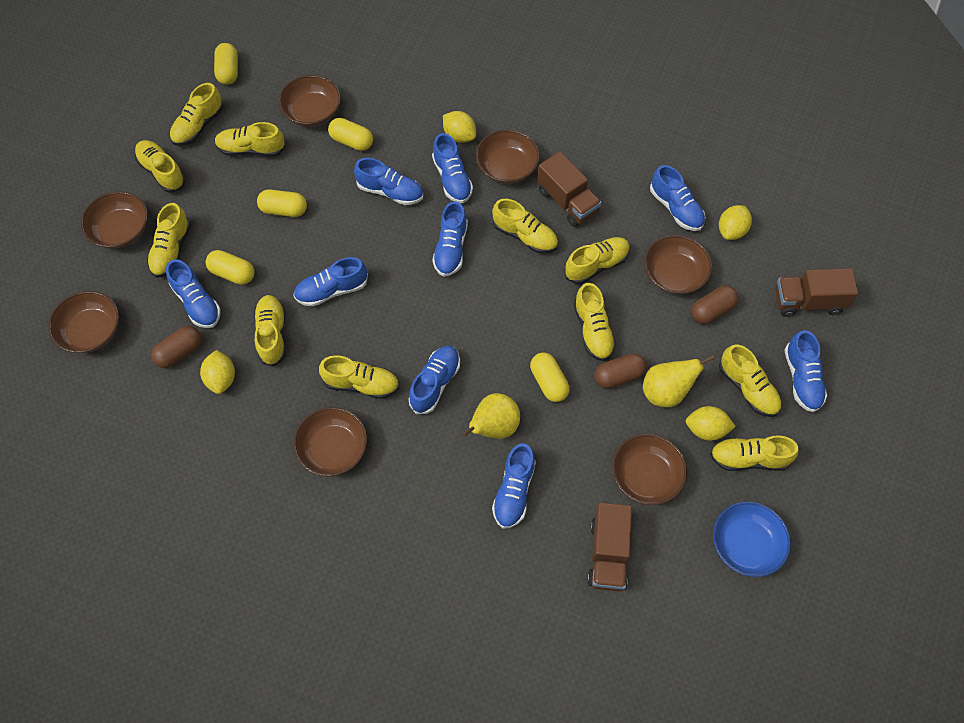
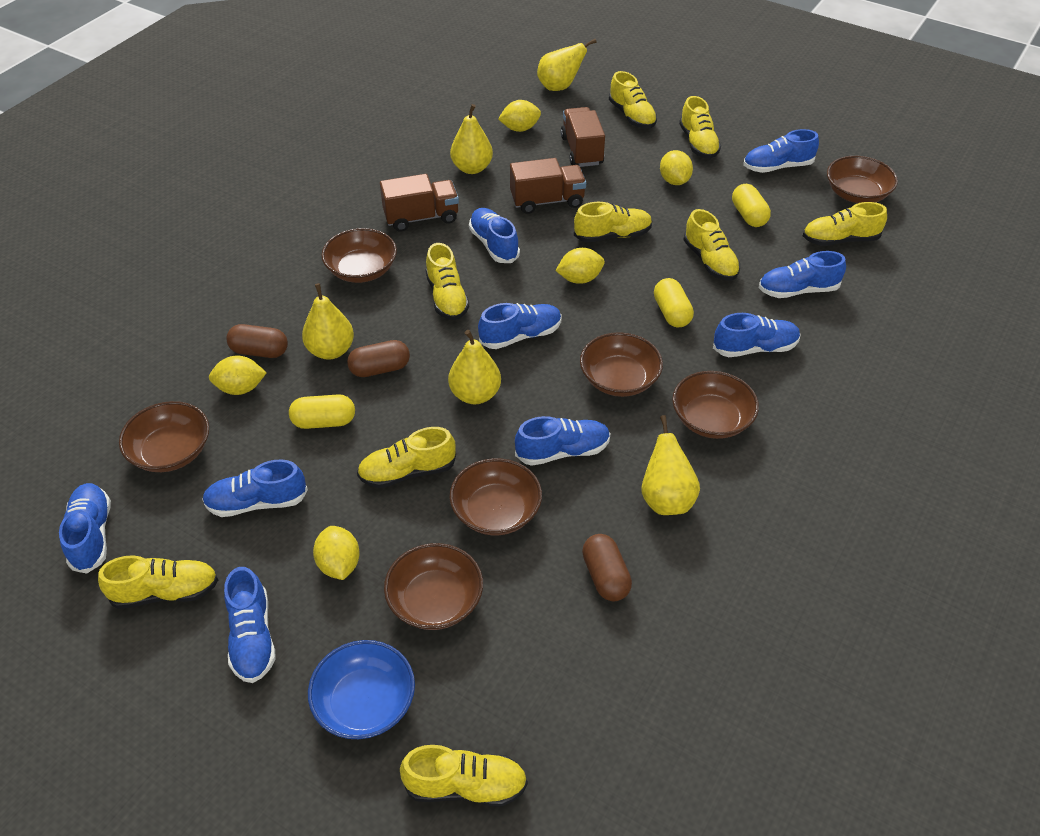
yellow capsule: [206,250,255,285] [214,43,238,85] [257,189,307,217] [328,118,373,151] [530,352,570,402] = 5 -> [289,394,355,429] [654,278,694,327] [732,184,771,227] = 3
yellow lemon: [200,350,235,394] [443,111,476,143] [686,406,736,441] [719,205,752,240] = 4 -> [209,356,267,395] [313,526,360,580] [498,100,541,132] [555,248,605,284] [660,150,693,185] = 5
yellow pear: [462,393,520,439] [643,354,715,407] = 2 -> [302,283,354,360] [448,330,501,404] [450,104,493,174] [537,39,597,91] [641,415,700,515] = 5
yellow shoe: [135,140,186,193] [147,203,191,278] [170,83,224,146] [215,122,286,156] [254,295,286,367] [319,355,399,399] [492,199,558,254] [565,237,630,284] [573,283,616,361] [710,435,799,471] [719,345,782,417] = 11 -> [98,555,218,609] [357,427,456,488] [400,745,528,807] [425,243,469,320] [574,202,652,243] [609,71,657,129] [679,96,721,159] [684,209,740,281] [803,202,887,246] = 9

